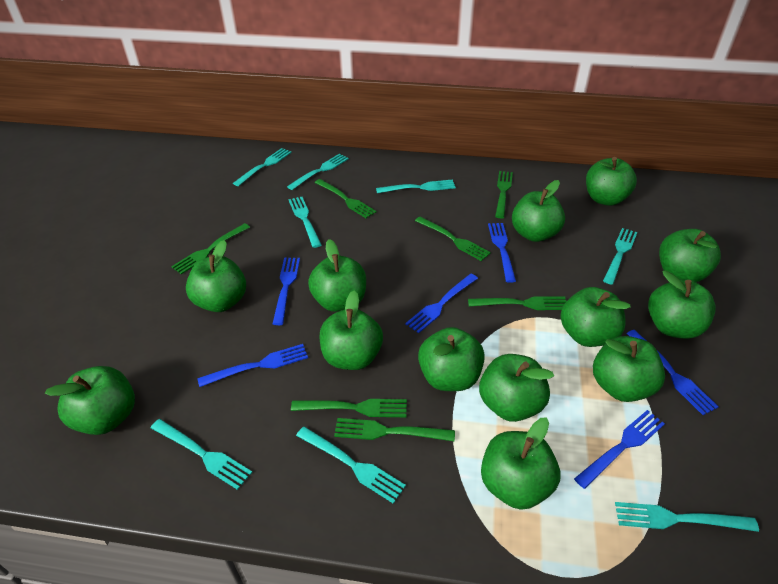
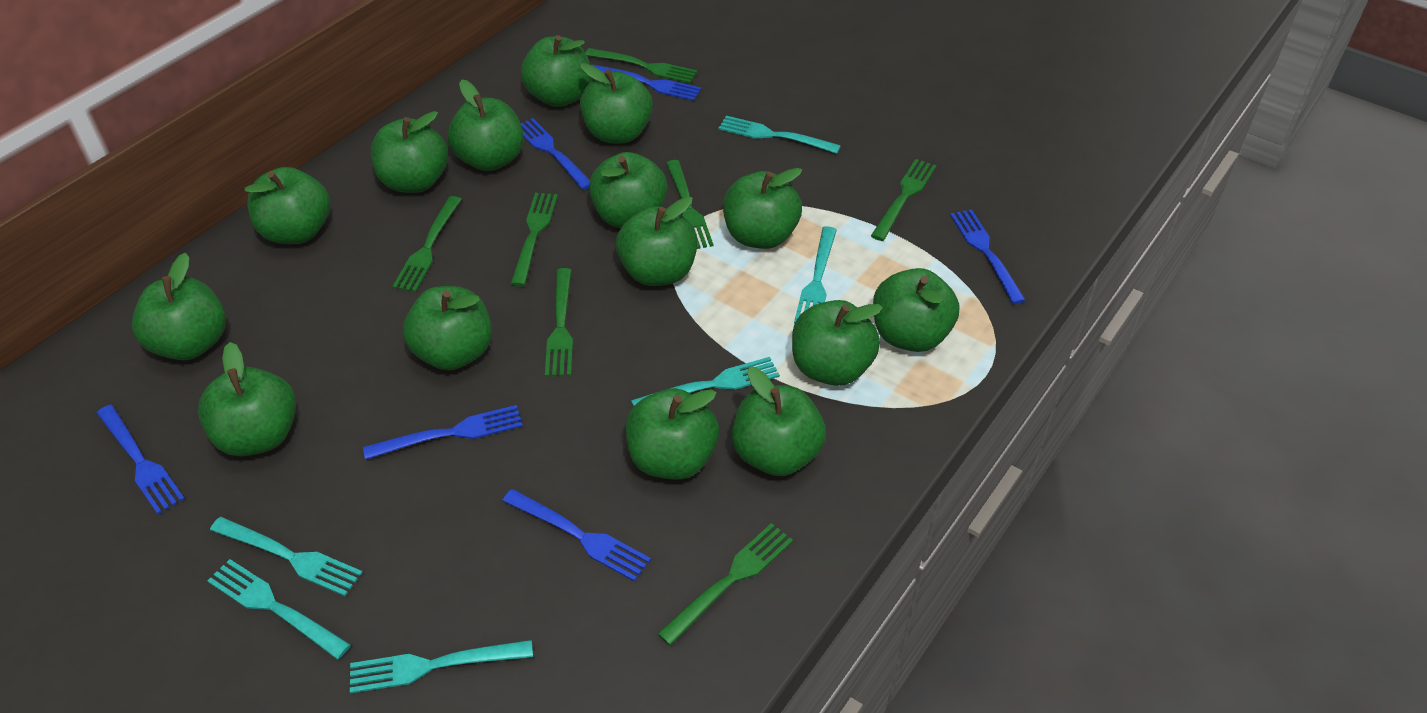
green apple: [45,366,135,435] [186,240,246,312] [308,239,366,312] [319,291,383,370] [418,327,485,391] [479,354,554,422] [481,418,560,510] [512,180,565,242] [560,287,631,347] [586,157,637,206] [593,336,665,402] [648,271,716,339] [659,229,721,282] = 13 -> [132,253,226,360] [198,342,296,456] [244,167,330,244] [371,111,448,193] [403,286,492,370] [448,79,524,171] [521,35,592,107] [580,63,653,144] [589,152,667,228] [616,197,697,286] [625,388,719,480] [723,168,802,249] [731,366,826,476] [792,300,883,386] [873,268,959,352] = 15
turquoise fork: [151,419,252,490] [233,148,292,186] [287,154,349,190] [288,197,321,248] [296,426,406,504] [376,179,456,193] [603,228,637,284] [615,502,759,532] = 8 -> [207,559,351,660] [210,517,363,596] [350,640,533,693] [631,357,780,407] [719,116,841,154] [794,226,837,324] = 6

